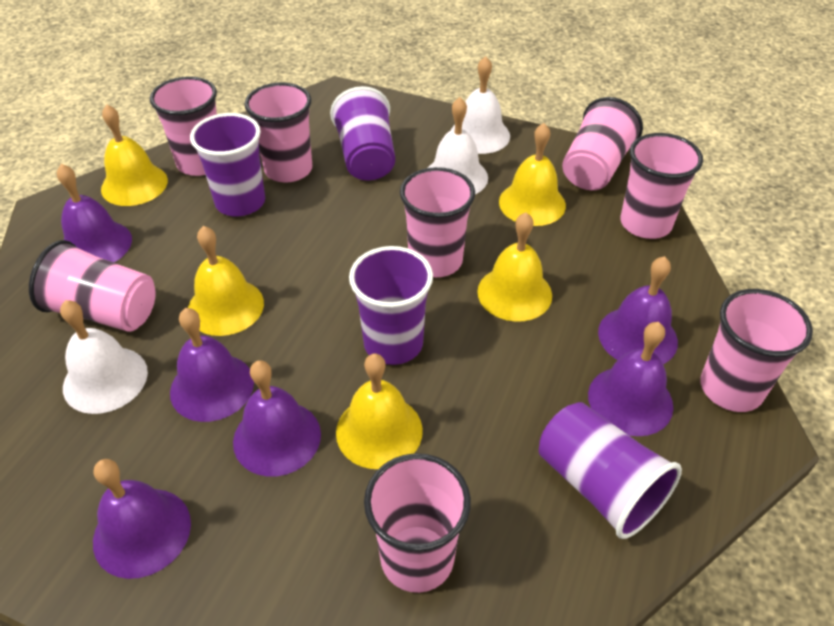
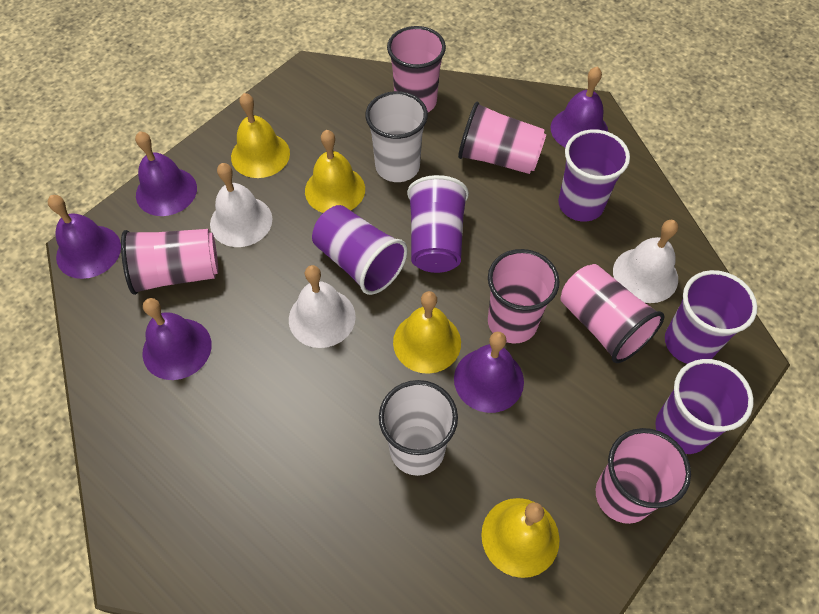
pink cup: [29,240,156,332] [150,76,217,176] [244,82,312,182] [364,453,471,593] [400,167,475,277] [562,97,643,190] [620,133,703,239] [700,289,813,412] = 8 -> [121,229,218,295] [387,26,446,112] [458,102,546,174] [488,249,560,343] [560,264,664,363] [596,428,691,524] = 6
purple bell: [57,164,132,263] [93,459,191,579] [170,308,254,422] [233,360,321,477] [588,322,673,436] [598,256,678,364] = 6 -> [48,195,121,279] [135,131,197,216] [143,298,212,380] [454,332,524,413] [551,67,608,148] = 5
purple cup: [190,113,265,216] [330,86,395,180] [349,246,433,365] [539,402,682,539] = 4 -> [312,205,408,295] [407,175,469,273] [558,129,630,222] [655,359,754,454] [665,270,757,364] = 5
white cup: none = 0 -> [365,91,428,182] [379,380,458,476] = 2
yellow bell: [101,104,168,206] [188,226,264,336] [336,353,423,469] [477,212,552,322] [499,123,566,226] = 5 -> [231,93,290,178] [305,130,365,213] [393,291,461,374] [481,498,560,578] = 4

